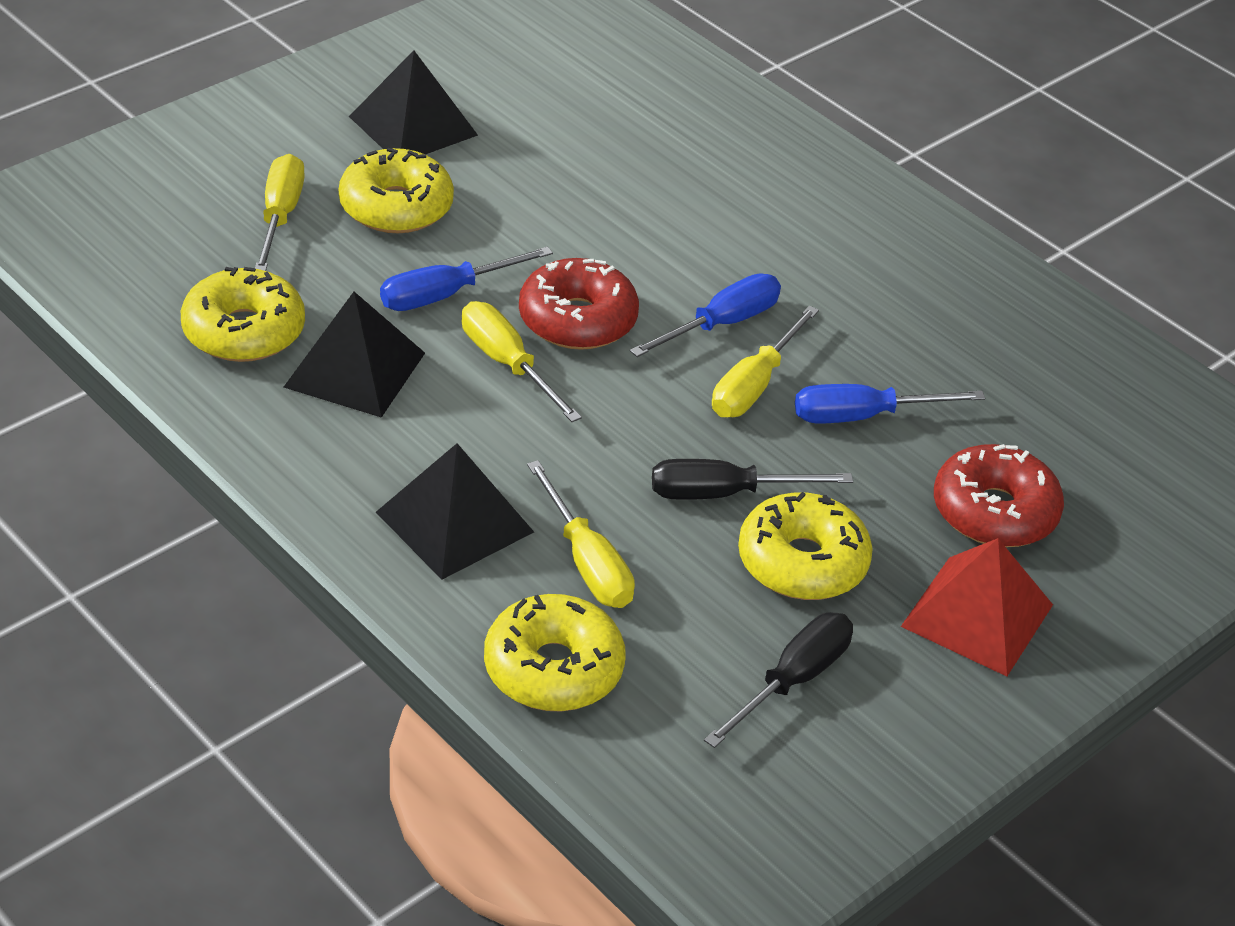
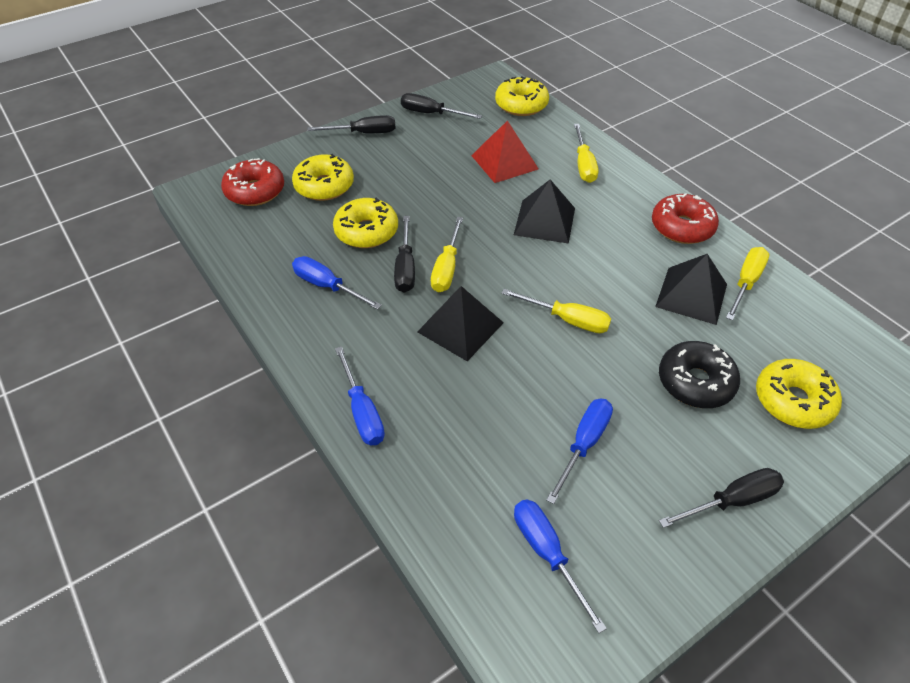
black donut: none = 0 -> [659,341,740,408] = 1
black screwdriver: [652,459,853,500] [704,612,853,748] = 2 -> [307,115,396,133] [394,216,415,293] [401,93,482,119] [659,468,784,528] = 4
blue screwdriver: [380,246,553,311] [630,273,781,357] [795,384,985,423] = 3 -> [292,256,382,310] [335,346,385,445] [514,499,607,633] [546,399,613,504] = 4

